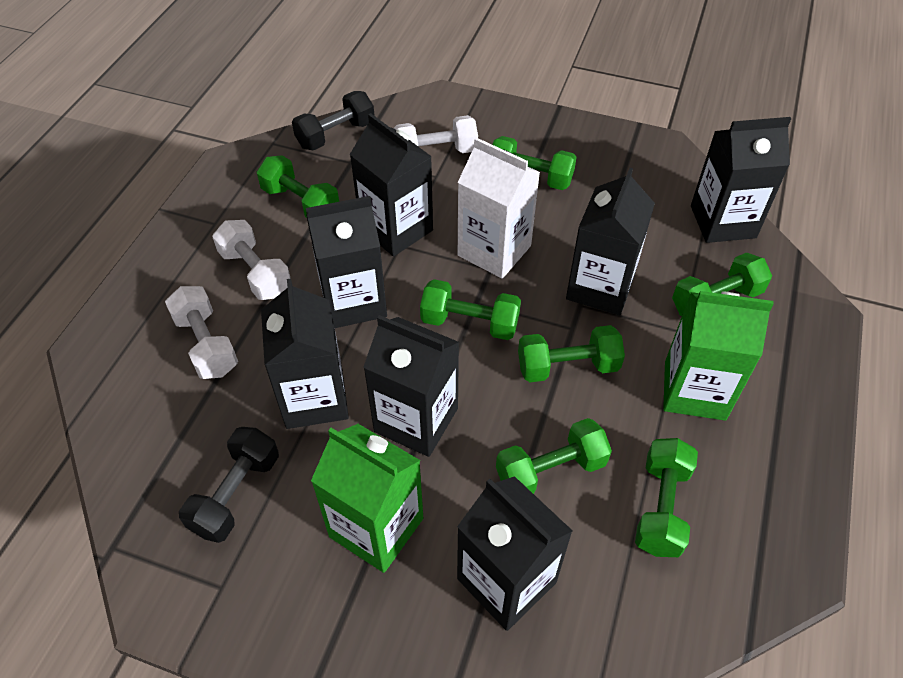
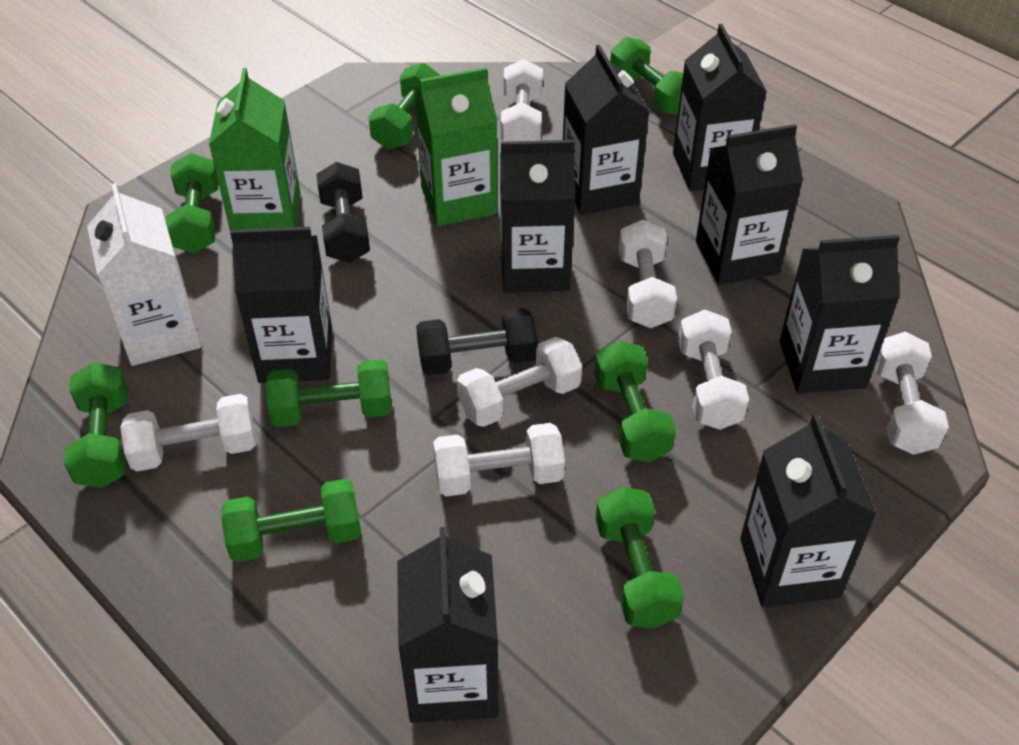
black carton: [261,279,349,429] [306,196,387,328] [350,113,433,256] [363,315,459,457] [457,476,573,631] [566,168,655,315] [691,117,791,243] = 7 -> [230,227,332,383] [397,527,499,723] [500,140,575,292] [563,45,650,215] [673,24,767,191] [696,124,803,285] [740,414,877,607] [779,235,900,394] = 8
green dumbbell: [257,155,339,218] [420,279,521,340] [492,136,577,190] [496,418,612,494] [518,325,625,382] [635,438,698,557] [672,252,772,316] = 7 -> [64,362,128,488] [166,153,219,253] [221,479,361,562] [265,360,392,427] [368,63,441,149] [594,340,676,462] [595,487,684,628] [610,37,683,115] = 8
white dumbbell: [165,286,238,379] [212,220,291,300] [394,115,478,153] = 3 -> [120,394,256,471] [433,423,565,496] [457,337,582,427] [501,59,543,142] [619,219,677,328] [678,310,749,430] [874,332,949,455] = 7

